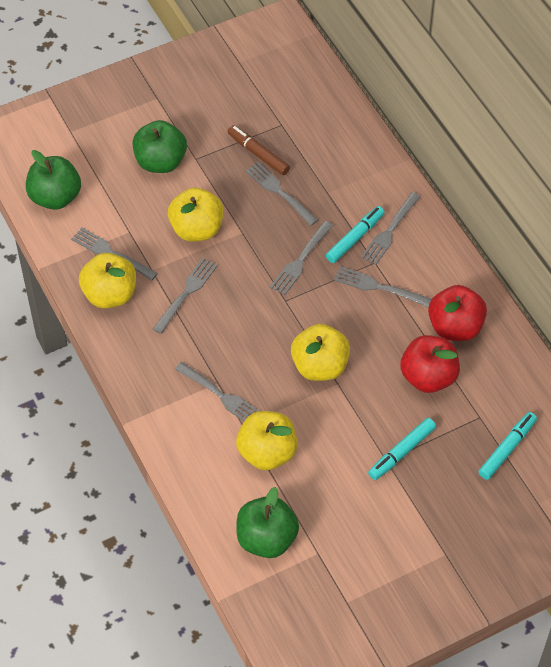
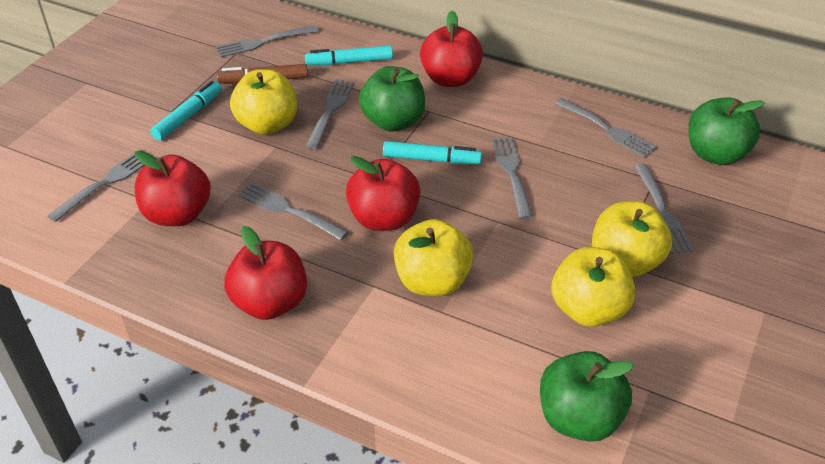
red apple: [400,335,460,393] [428,285,487,341] = 2 -> [135,151,211,226] [224,226,307,320] [346,156,421,231] [420,11,483,87] = 4

